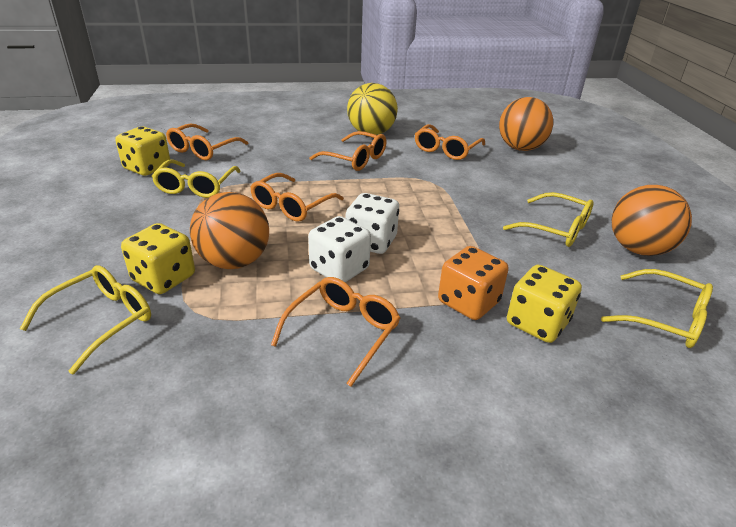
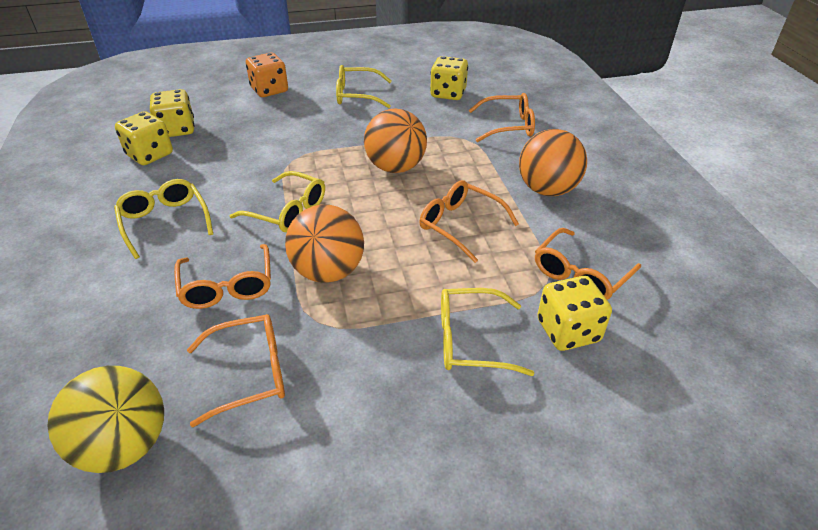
white dice: [308,216,371,282] [346,193,399,254] = 2 -> none = 0
yellow dice: [115,126,170,176] [121,223,195,294] [507,265,582,343] = 3 -> [115,111,173,165] [150,89,194,137] [430,56,468,100] [537,276,612,351] = 4

